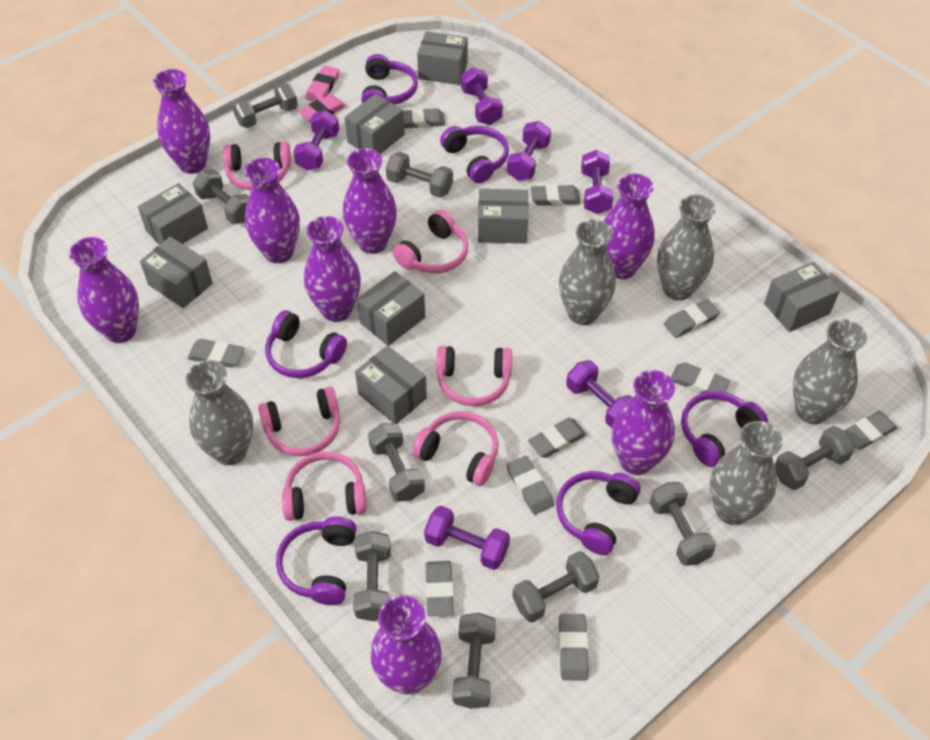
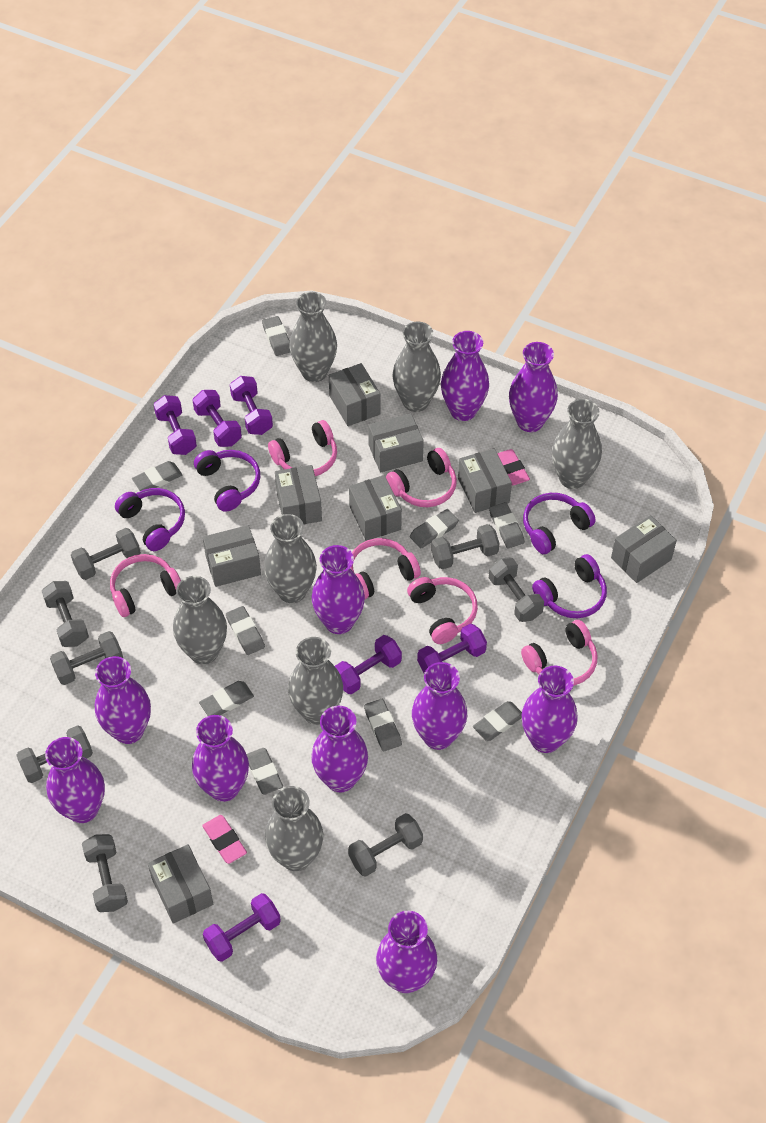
grey dumbbell: [193,169,249,224] [232,83,298,128] [353,531,391,621] [368,423,425,502] [386,152,453,198] [452,613,496,709] [512,551,599,623] [650,482,716,566] [775,426,855,490] = 9 -> [16,725,93,783] [42,581,89,647] [50,631,123,685] [71,528,141,580] [82,834,128,912] [348,813,423,877] [431,524,500,569] [489,558,544,622] = 8
grey eraser: [187,339,244,368] [403,108,445,128] [426,561,454,616] [507,456,554,515] [528,418,586,458] [531,185,581,206] [559,614,589,681] [664,299,720,338] [671,363,730,393] [844,411,897,450] = 10 -> [132,461,182,491] [199,681,254,716] [226,606,265,655] [246,748,283,795] [262,316,290,356] [364,699,402,752] [410,509,459,548] [473,701,522,741] [489,502,525,548] = 9
grey vase: [186,360,253,465] [559,219,616,325] [657,195,716,300] [710,421,783,525] [793,319,867,424] = 5 -> [173,576,227,664] [264,514,317,603] [265,786,323,871] [288,637,343,725] [290,292,337,382] [392,322,441,412] [552,399,602,489] = 7
purple headphones: [265,310,347,378] [276,516,357,605] [361,54,418,105] [440,126,509,183] [556,471,641,555] [681,391,768,467] = 6 -> [115,488,185,551] [194,450,260,512] [523,493,596,554] [532,554,607,618] = 4
purple vase: [69,237,139,343] [153,69,210,174] [244,158,300,263] [304,216,361,322] [343,148,397,254] [370,595,442,695] [603,173,655,279] [612,370,675,475] = 8 -> [45,737,105,823] [95,656,151,744] [192,715,249,802] [311,706,368,793] [312,545,365,634] [376,911,437,993] [412,662,467,750] [441,331,489,421] [509,342,558,432] [522,666,578,753] = 10

